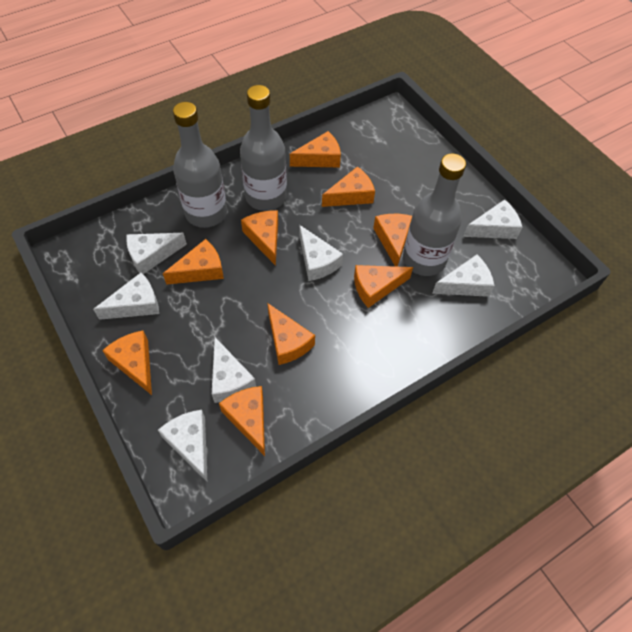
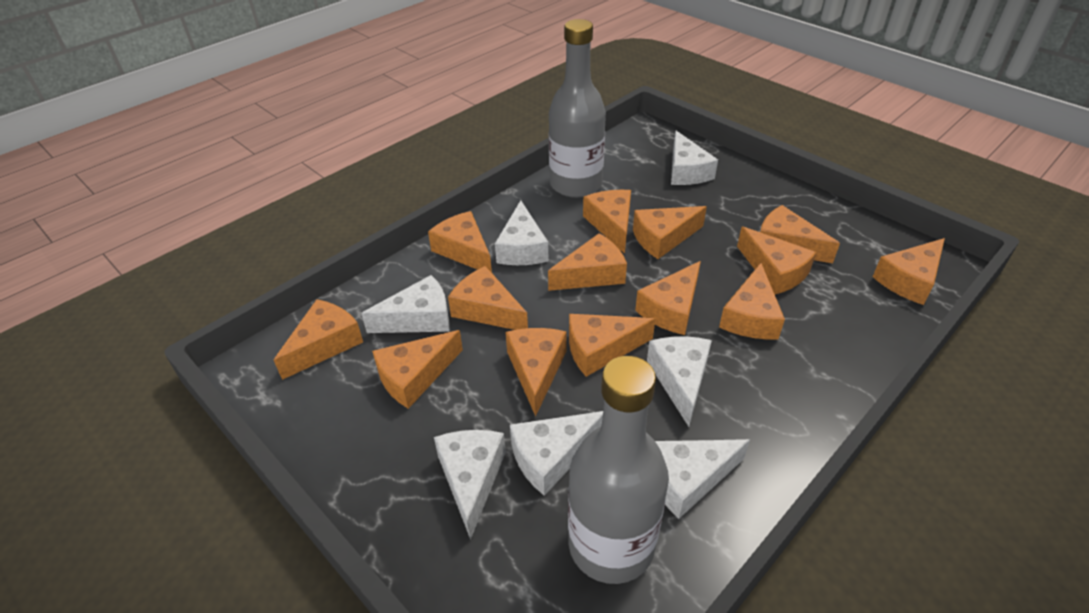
grey bottle: [173,102,227,228] [240,85,287,211] [403,154,466,276] = 3 -> [549,19,606,198] [568,356,669,584] = 2
orange cheese: [102,331,152,395] [163,239,224,285] [219,386,265,456] [241,210,278,266] [267,303,315,365] [290,131,341,167] [322,166,375,207] [354,265,413,308] [373,214,412,267] = 9 -> [274,299,363,380] [372,330,463,409] [428,211,492,273] [448,266,528,330] [505,328,567,417] [548,233,627,291] [569,314,655,377] [583,190,631,254] [633,206,707,259] [635,261,701,335] [719,263,785,339] [737,226,816,294] [760,205,840,263] [873,238,945,305] = 14

